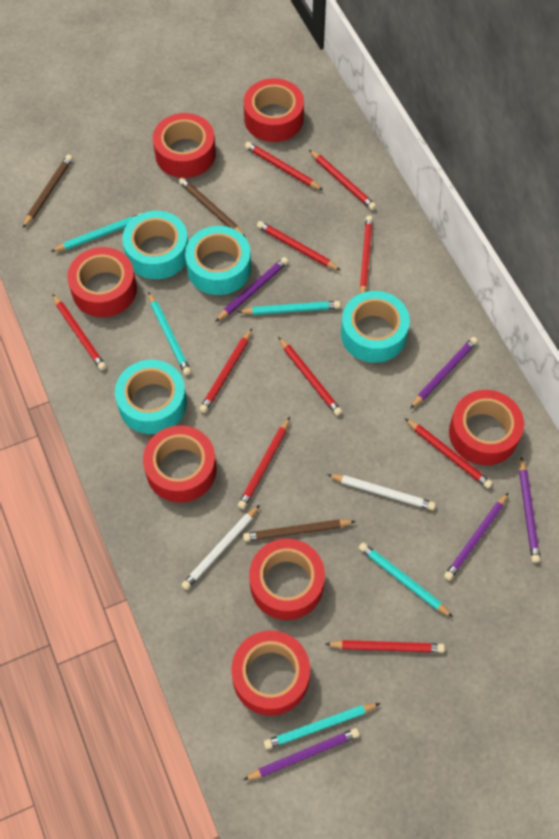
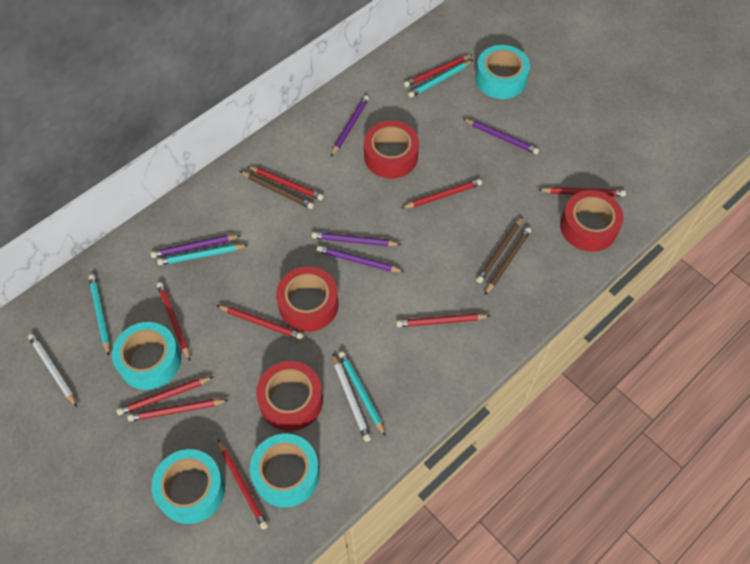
red tape: [67,247,137,317] [143,425,217,503] [153,113,216,178] [231,630,310,716] [244,78,304,142] [249,539,325,620] [449,390,524,465] = 7 -> [256,361,323,431] [276,266,339,332] [364,121,419,179] [560,190,624,252] = 4
turquoise pencil: [51,213,142,252] [148,292,191,375] [238,301,341,315] [264,703,380,749] [359,542,453,617] = 5 -> [89,274,110,356] [157,244,248,265] [338,351,386,437] [408,60,473,98] = 4

